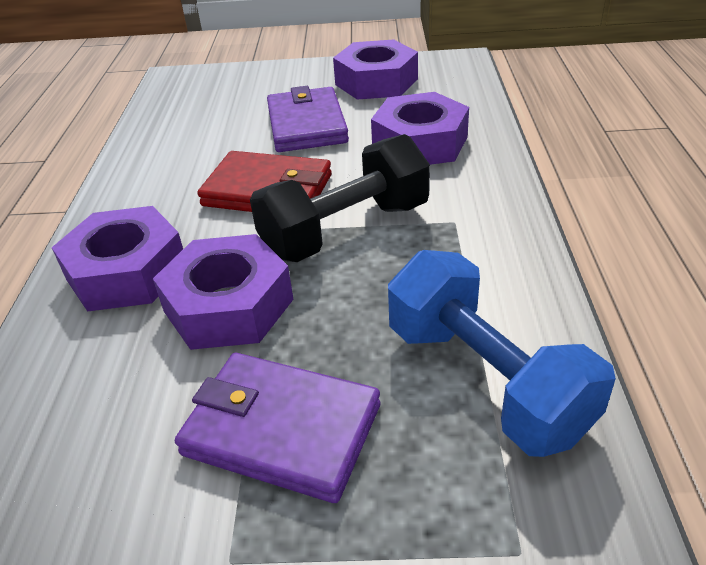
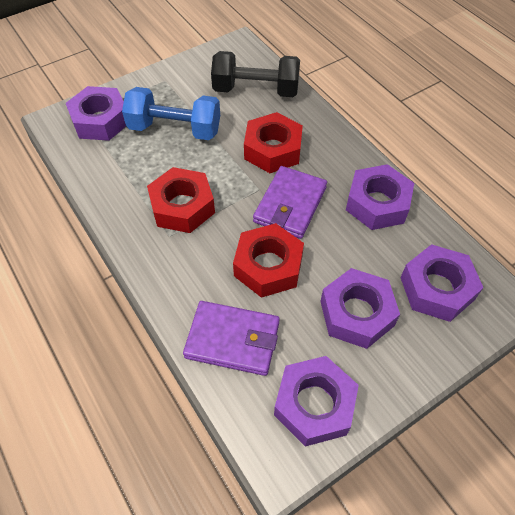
purple nut: [52,206,183,312] [153,234,294,350] [333,39,418,100] [371,92,469,165] = 4 -> [66,86,126,141] [274,356,359,447] [320,268,400,349] [346,164,414,230] [400,244,483,322] = 5
red nut: none = 0 -> [147,167,215,233] [233,223,304,298] [244,112,303,173] = 3
red wallet: [197,151,332,212] = 1 -> none = 0

